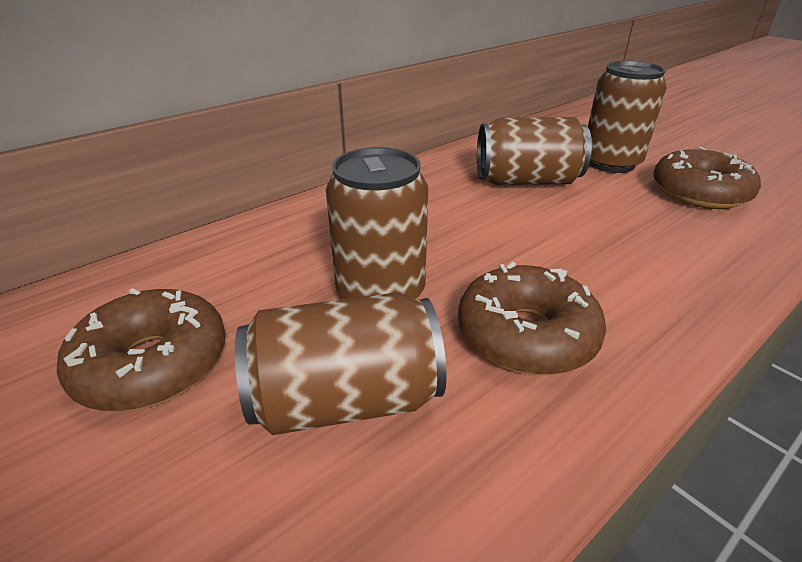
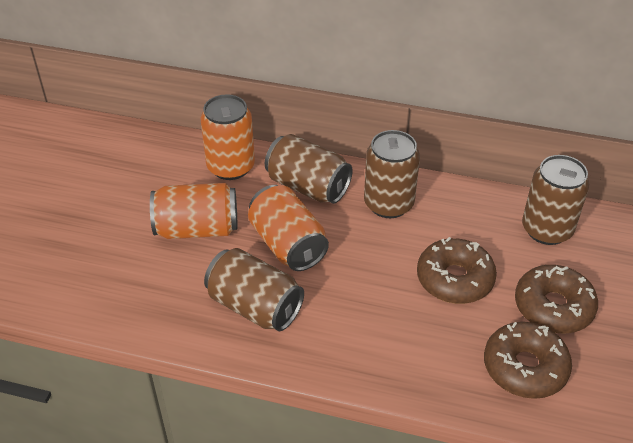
orange can: none = 0 -> [150,183,237,239] [201,94,255,180] [248,185,329,271] = 3

